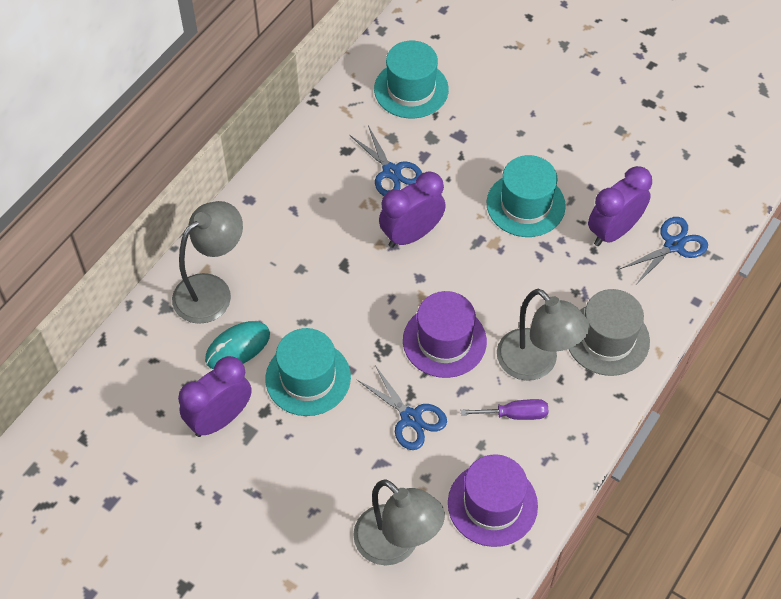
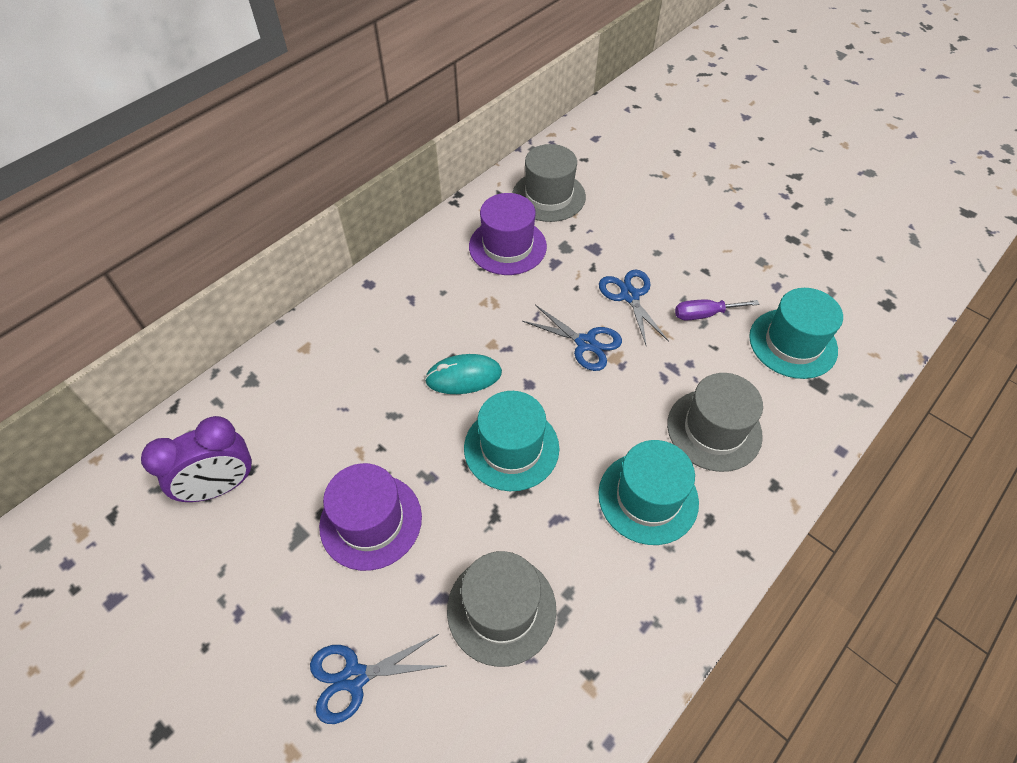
grey hat: [569,289,650,376] = 1 -> [447,551,557,667] [513,144,586,222] [667,373,763,472] = 3
grey lamp: [172,201,243,324] [353,479,445,565] [497,289,589,381] = 3 -> none = 0
purple clock: [178,356,252,437] [379,171,446,248] [588,166,652,246] = 3 -> [141,416,253,502] = 1

